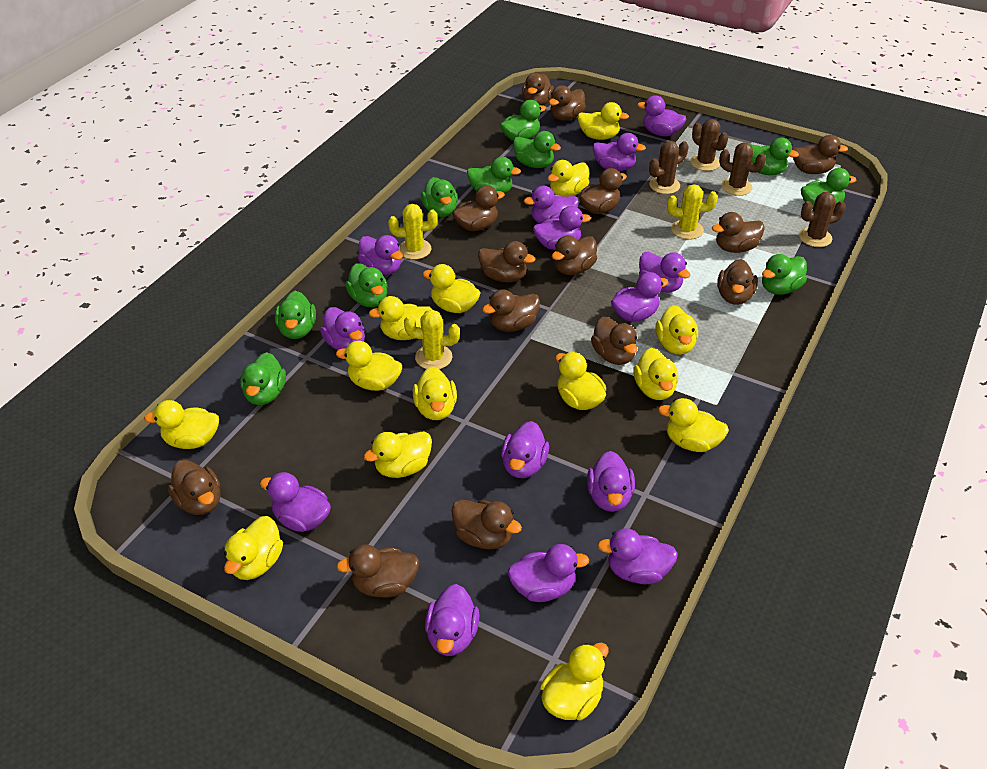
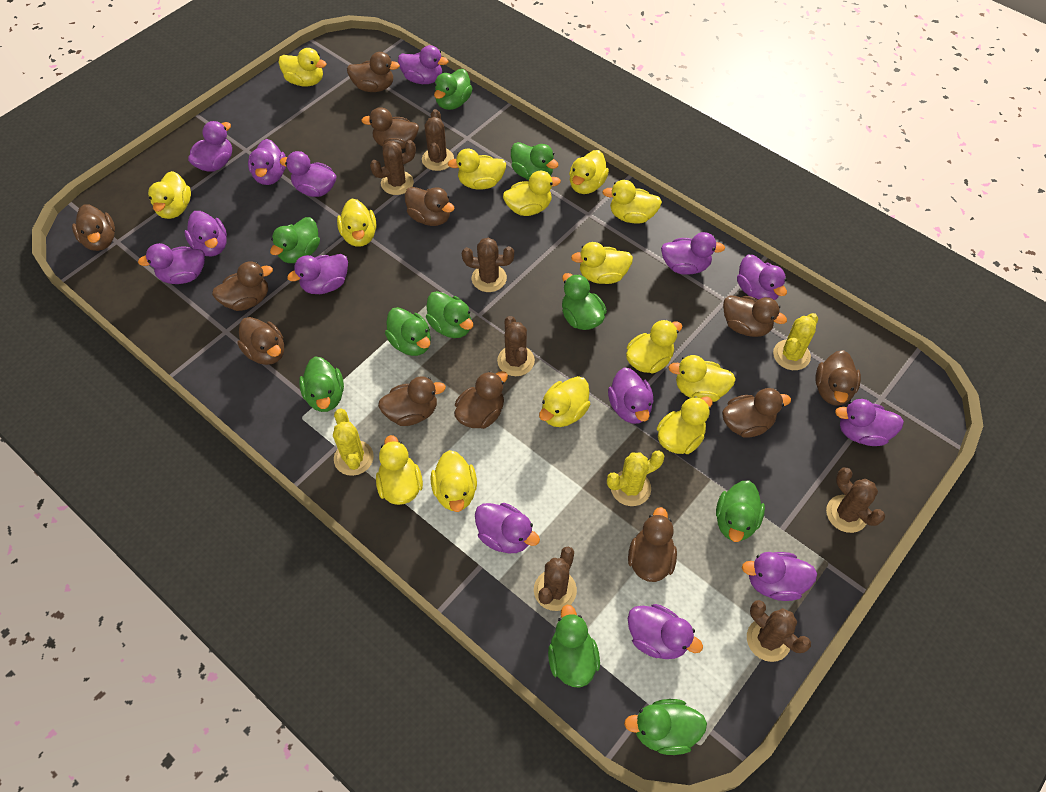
brown cactus: [649,141,688,194] [690,119,728,171] [719,143,766,196] [799,192,846,247] = 4 -> [370,140,416,195] [422,109,454,171] [462,237,514,292] [497,316,535,376] [534,546,577,611] [747,600,811,662] [826,467,885,533] = 7
brown duck: [168,460,220,515] [336,544,419,598] [451,500,522,549] [452,185,505,231] [478,241,535,282] [482,289,540,332] [522,73,554,105] [549,85,586,121] [552,235,597,275] [579,168,627,214] [591,317,637,365] [712,212,765,253] [717,259,758,305] [792,135,848,174] = 14 -> [72,204,115,251] [212,261,273,311] [237,317,284,365] [347,52,400,92] [361,107,419,149] [378,376,446,426] [405,187,455,226] [454,371,508,429] [628,507,677,582] [722,388,791,438] [723,295,787,337] [816,350,861,405] = 12

